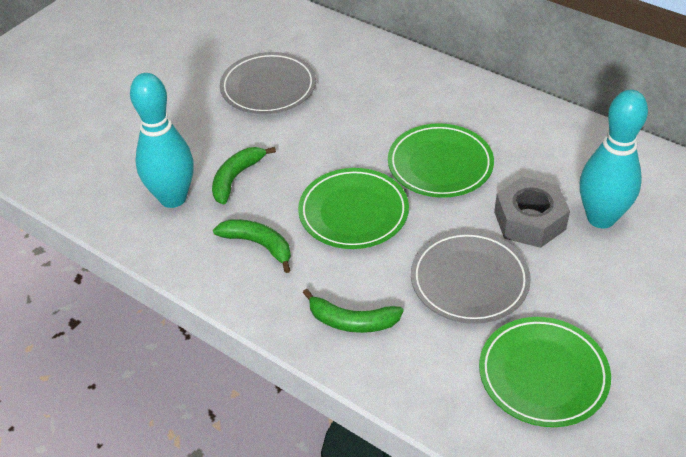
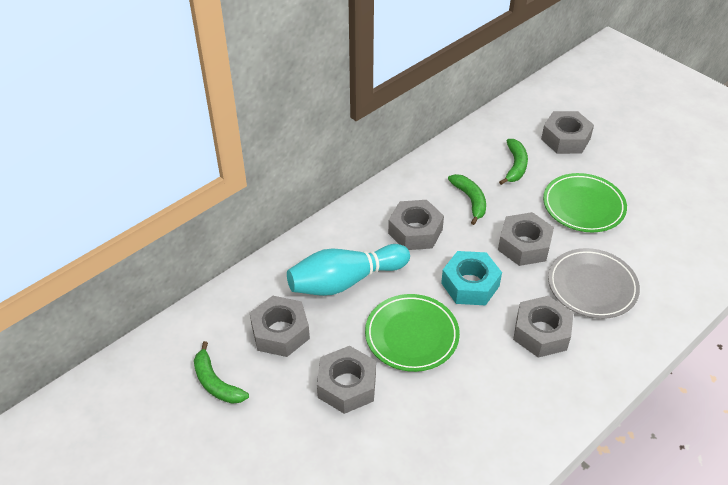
green plate: [298,168,409,249] [388,123,494,198] [479,317,611,427] = 3 -> [365,294,460,372] [543,173,627,232] = 2
grey nut: [494,176,570,248] = 1 -> [250,296,310,357] [317,346,376,414] [388,200,444,250] [498,212,554,266] [513,296,574,358] [541,111,594,154] = 6
grey plate: [220,52,316,114] [411,230,531,324] = 2 -> [548,248,640,319] = 1
turquoise bowling pin: [130,73,194,208] [580,90,648,228] = 2 -> [287,244,410,296] = 1
turquoise nut: none = 0 -> [441,251,502,305] = 1

